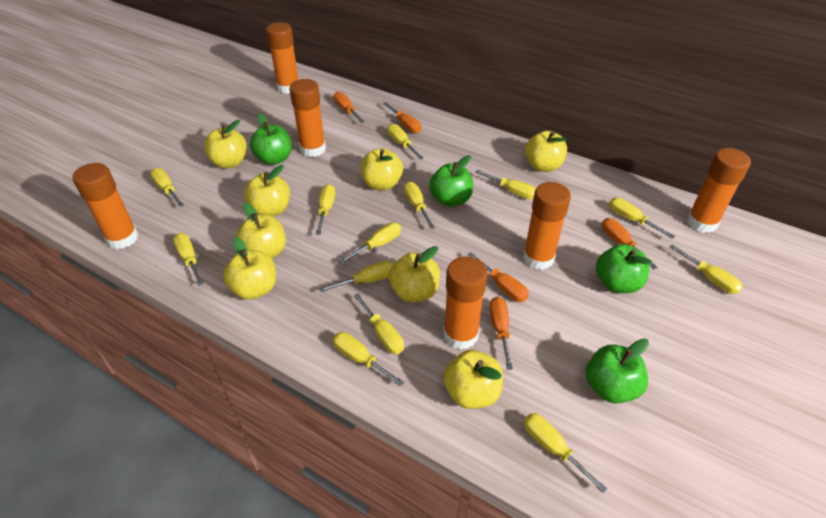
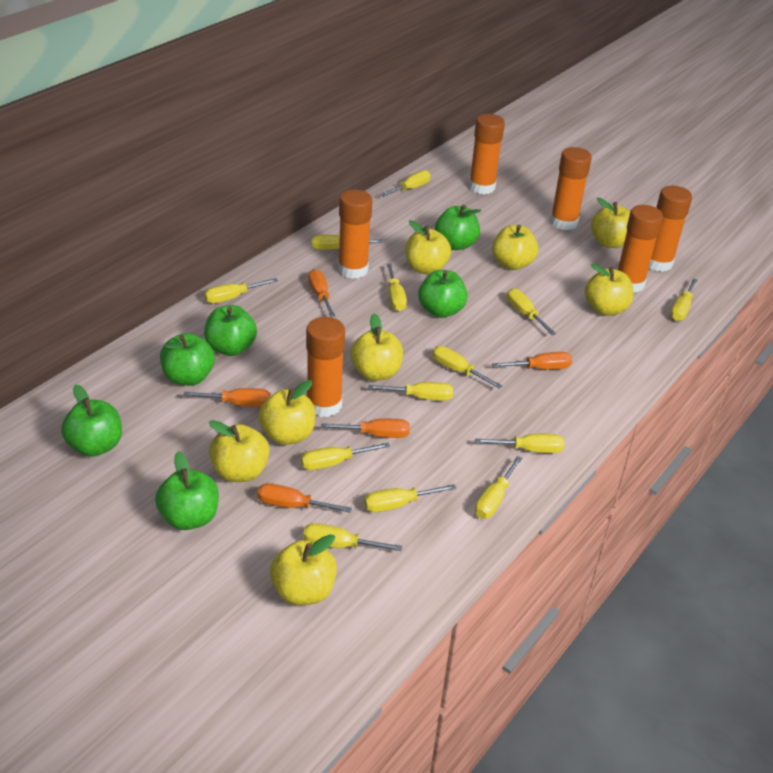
green apple: [250,113,292,165] [429,155,473,207] [586,338,649,403] [596,244,652,293] = 4 -> [61,384,122,457] [155,451,219,530] [160,333,215,386] [204,305,257,356] [418,270,468,318] [435,205,481,250] = 6

